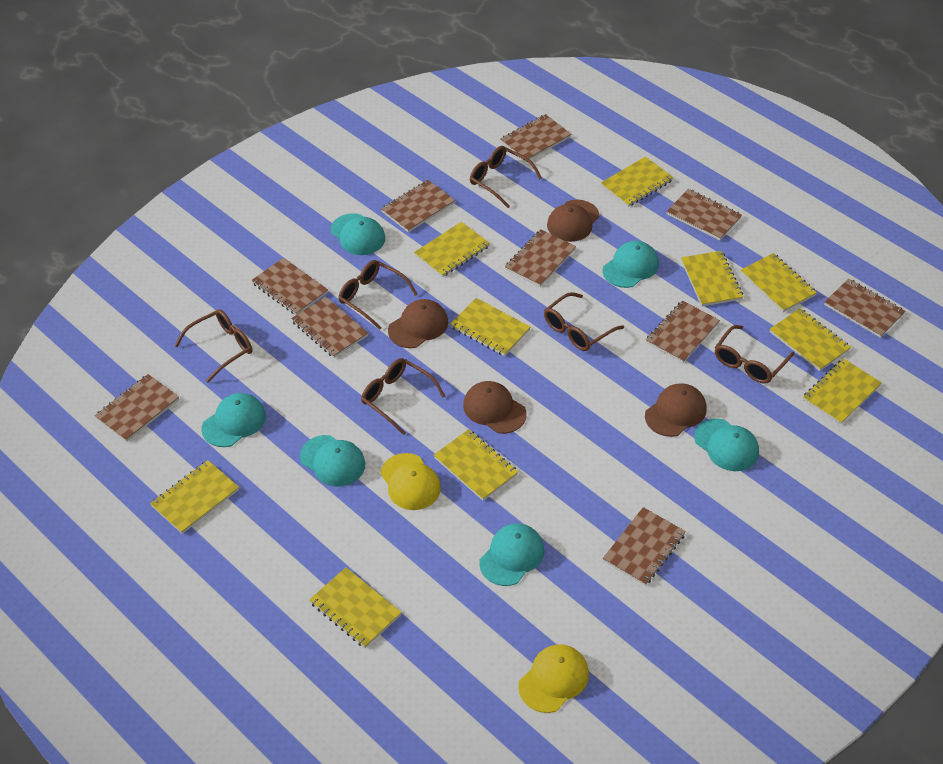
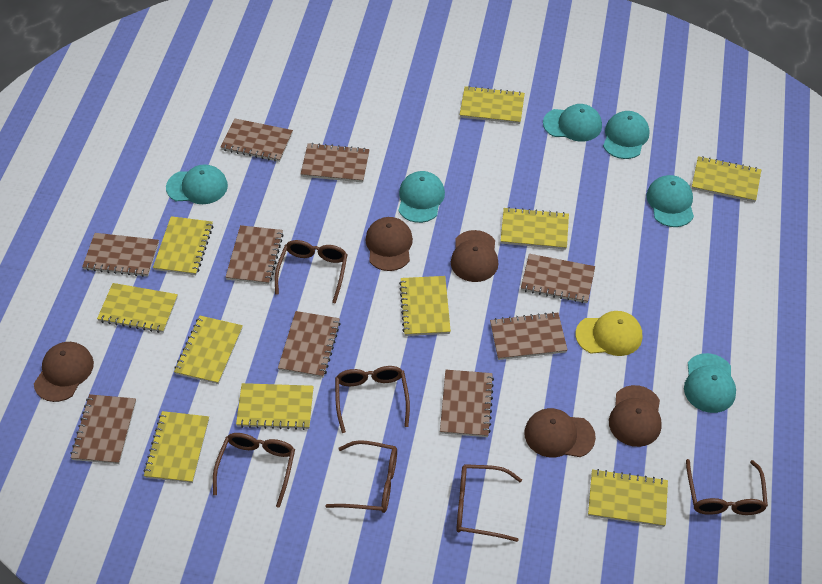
brown cap: [388,299,448,348] [463,381,527,434] [547,200,599,242] [645,383,707,437] = 4 -> [34,342,94,402] [365,217,413,271] [451,230,499,282] [524,408,596,457] [609,385,662,447] = 5
brown notebook: [95,374,179,442] [251,258,328,315] [291,296,368,358] [381,180,455,232] [501,114,571,162] [505,229,576,287] [603,507,686,586] [646,300,720,363] [666,189,742,241] [824,278,905,338] = 10 -> [70,394,136,464] [82,233,159,277] [220,118,293,162] [225,225,284,284] [278,311,340,378] [301,143,370,183] [440,370,494,437] [490,312,568,360] [521,254,595,303] = 9
yellow cap: [380,453,441,510] [518,644,589,713] = 2 -> [576,311,642,356] = 1

